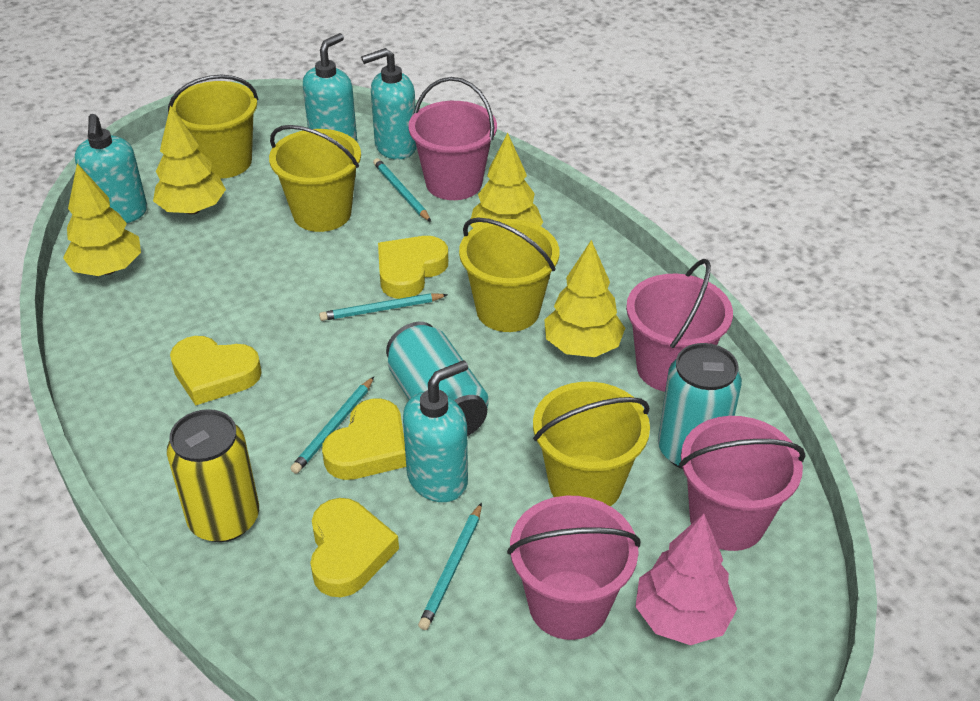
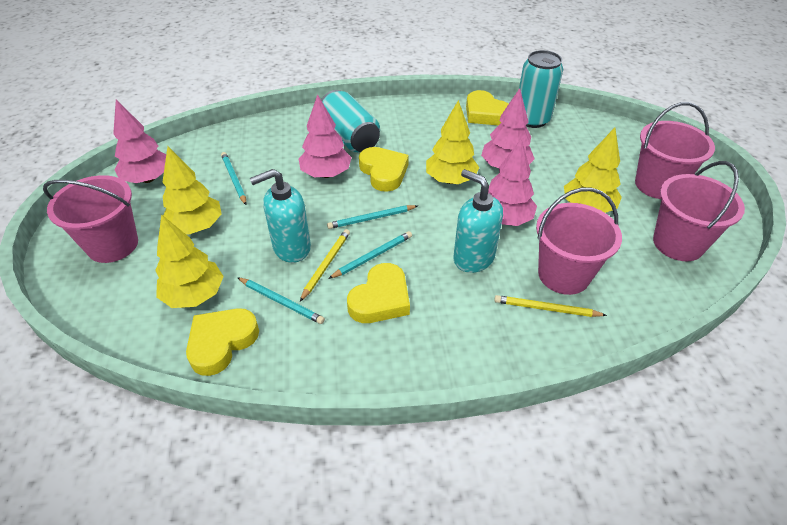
pink tree: [635,514,737,645] = 1 -> [113,99,166,183] [299,94,352,178] [481,88,535,168] [488,139,537,226] = 4
turquoise soap dispenser: [75,114,147,223] [303,33,357,141] [361,48,417,160] [403,360,468,502] = 4 -> [250,169,311,263] [453,169,503,273] = 2
yellow bucket: [168,75,258,179] [269,125,361,232] [459,218,559,332] [533,382,650,506] = 4 -> none = 0
yellow can: [167,409,259,542] = 1 -> none = 0
yellow pencil: none = 0 -> [300,229,350,301] [494,295,607,317] = 2

